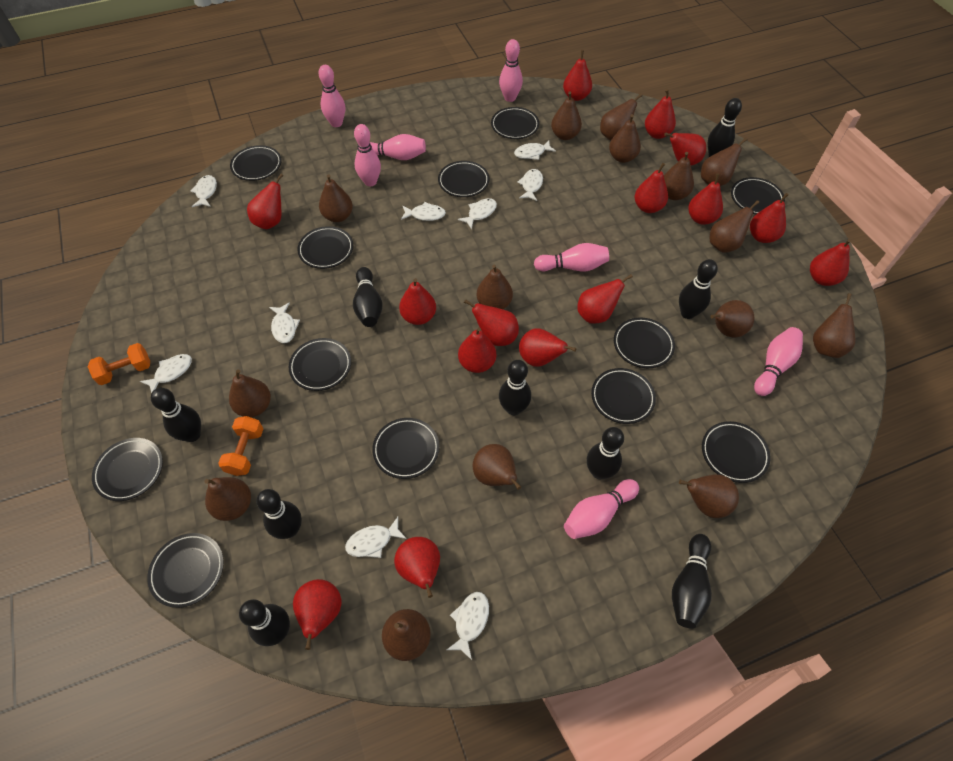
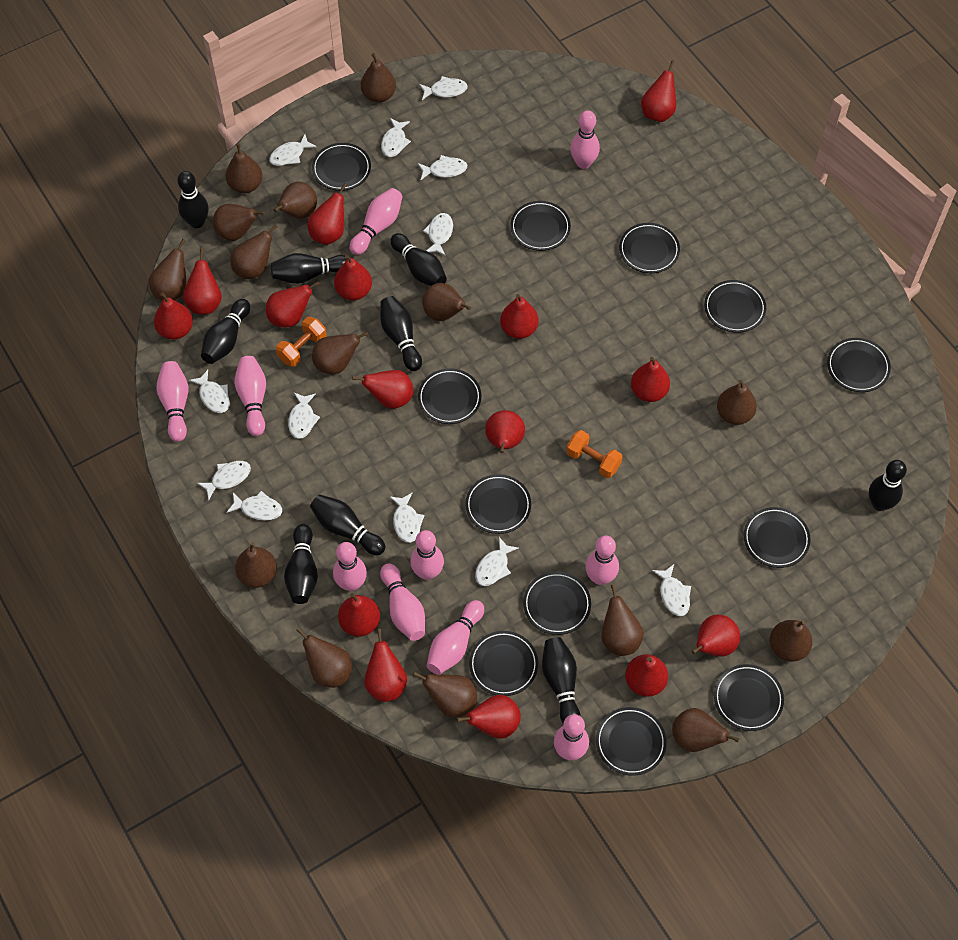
pink bowling pin: [319,65,345,127] [354,124,381,186] [370,134,426,160] [499,39,523,102] [534,243,609,272] [564,479,639,539] [754,327,803,396] = 7 -> [156,361,188,442] [234,356,266,436] [333,542,367,591] [349,188,403,255] [380,563,425,641] [410,530,444,580] [427,600,484,675] [554,714,589,760] [570,110,600,169] [585,536,619,585] = 10
white fish: [140,354,192,393] [190,175,217,207] [269,302,300,343] [345,517,407,558] [401,202,446,221] [447,592,489,660] [458,198,497,229] [514,140,556,160] [517,169,543,201] = 9 -> [189,370,230,413] [197,461,251,500] [226,491,282,521] [269,134,317,166] [288,392,320,439] [381,118,411,157] [390,493,425,543] [418,155,467,180] [419,76,468,100] [423,213,453,256] [475,537,519,586] [652,564,691,616] = 12

